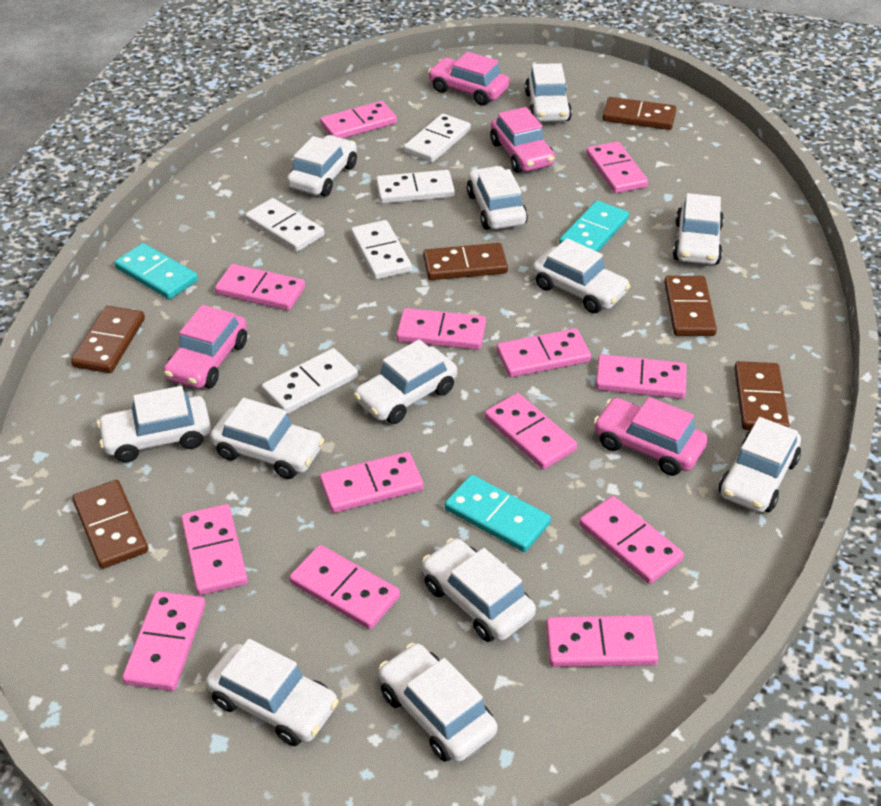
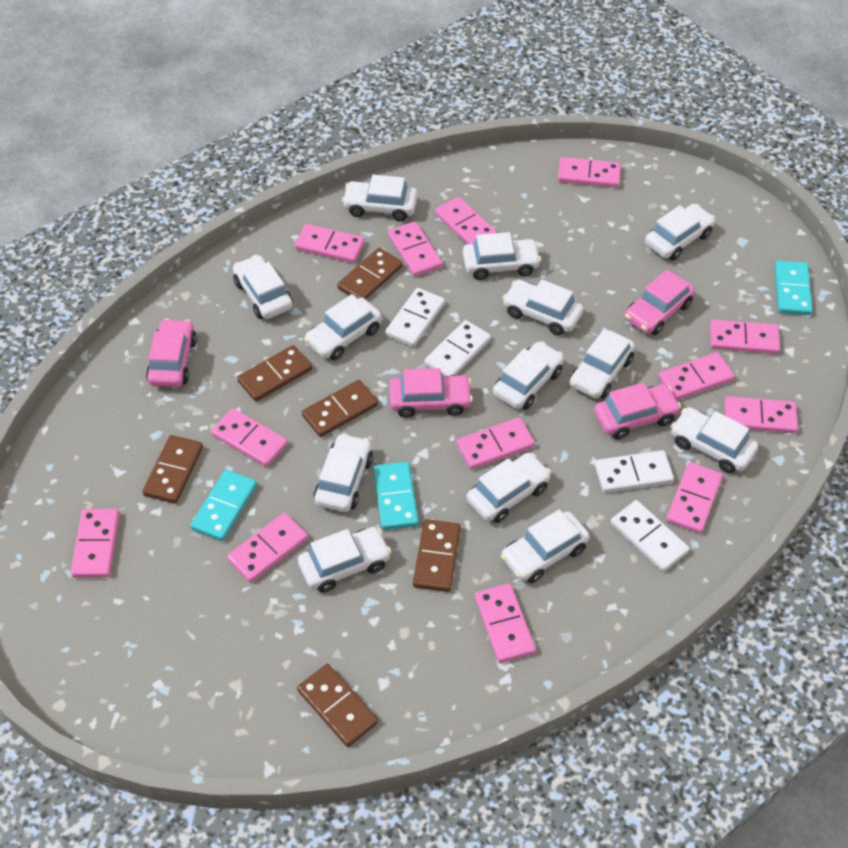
white car: [97,386,211,463] [206,639,339,746] [210,398,324,479] [287,135,357,197] [354,339,457,424] [379,643,497,762] [422,538,536,642] [467,166,528,230] [525,63,572,122] [532,238,630,313] [673,193,724,265] [719,417,801,512] = 12 -> [233,255,293,319] [298,527,391,592] [304,294,382,360] [314,433,373,512] [342,174,418,221] [463,232,541,280] [466,453,551,523] [493,341,564,410] [501,509,590,583] [502,279,584,336] [570,329,635,399] [645,204,715,261] [671,407,758,474] = 13
white domino: [245,198,324,252] [262,348,358,414] [351,220,412,280] [376,170,455,204] [404,114,471,163] = 5 -> [385,288,445,347] [424,320,491,376] [595,450,674,493] [610,500,689,572] = 4

